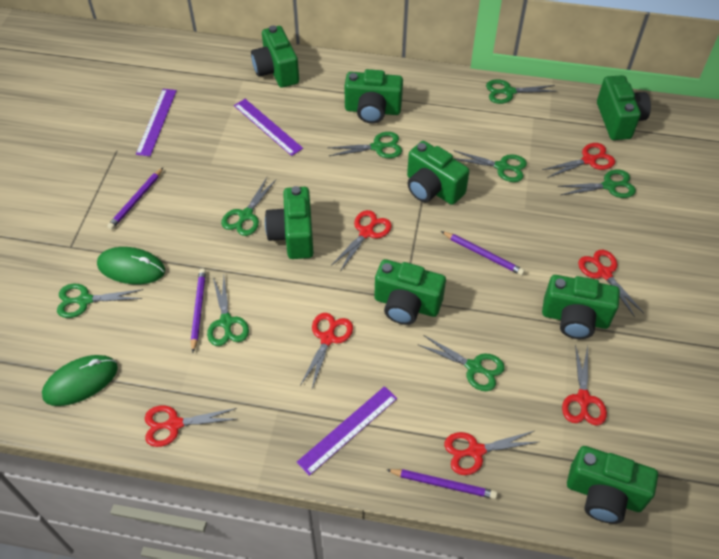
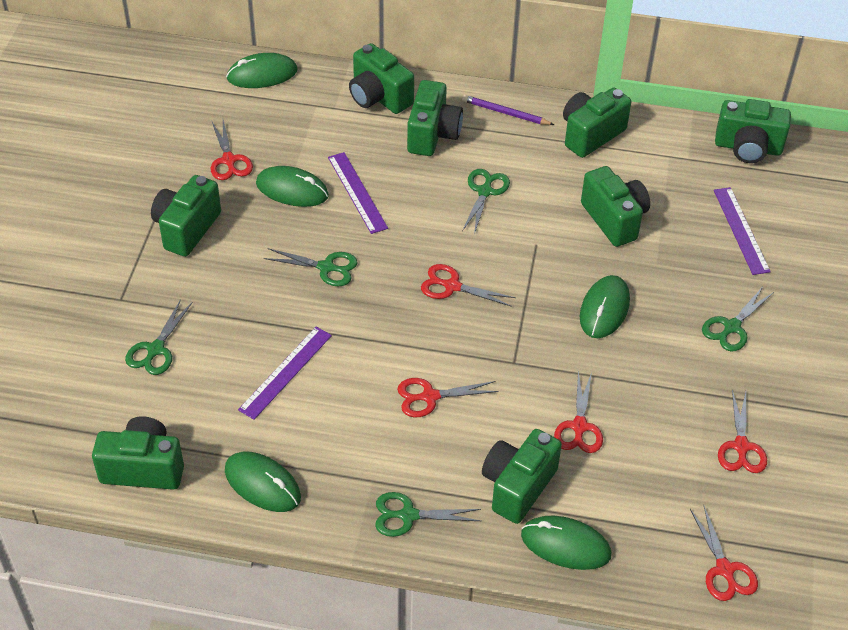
green mouse: [42,355,118,406] [97,247,165,284] = 2 -> [225,452,301,512] [226,53,297,88] [256,166,329,207] [521,516,611,570] [580,275,630,338] = 5
green scissors: [57,284,143,318] [207,276,249,346] [221,177,276,236] [327,132,402,158] [419,335,505,391] [453,150,527,182] [486,79,557,104] [557,170,636,198] = 8 -> [125,299,192,375] [264,248,358,286] [375,492,481,537] [462,169,510,234] [702,288,774,351] = 5
purple pencil: [107,168,163,230] [191,268,206,353] [387,469,497,499] [441,231,525,275] = 4 -> [462,95,554,125] = 1
red scissors: [145,406,237,447] [300,313,353,388] [331,210,392,270] [444,431,538,475] [542,143,615,178] [562,344,607,426] [578,250,644,317] = 7 -> [211,120,253,180] [397,378,498,418] [421,264,516,307] [554,371,603,453] [690,506,758,601] [718,390,767,473] = 6

